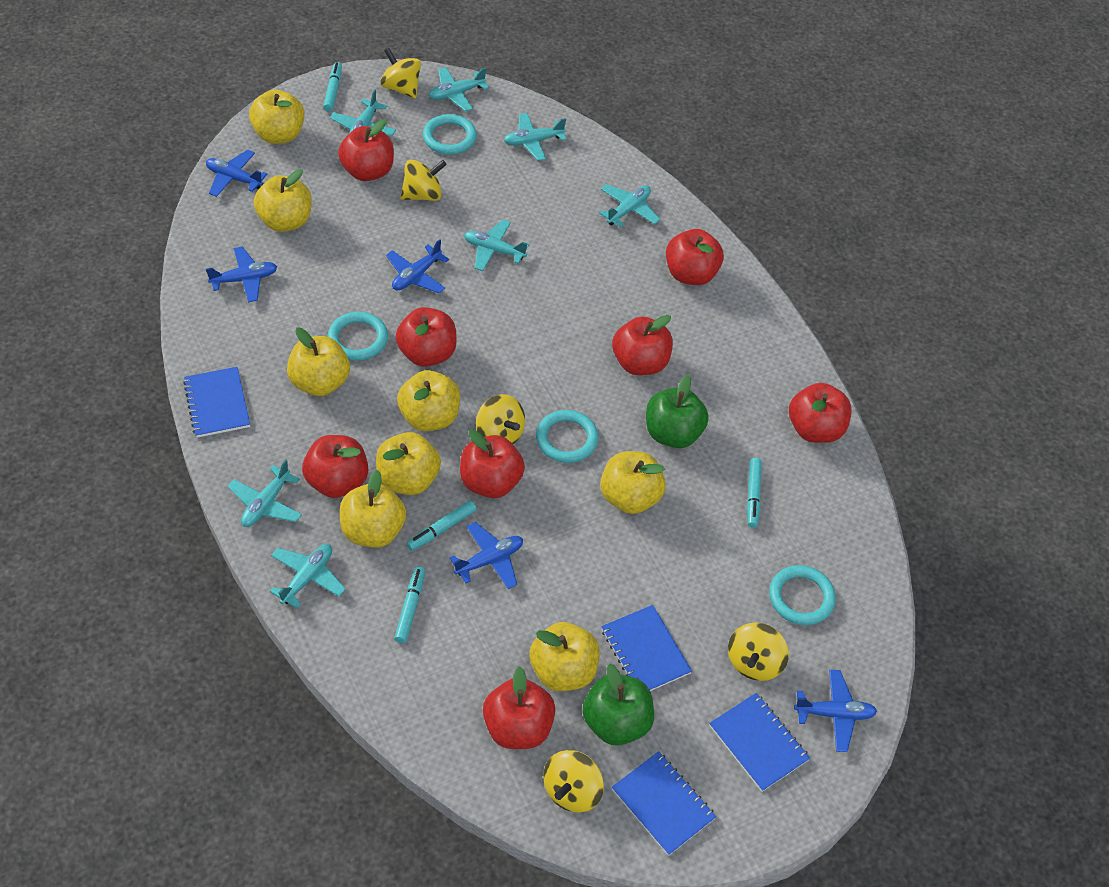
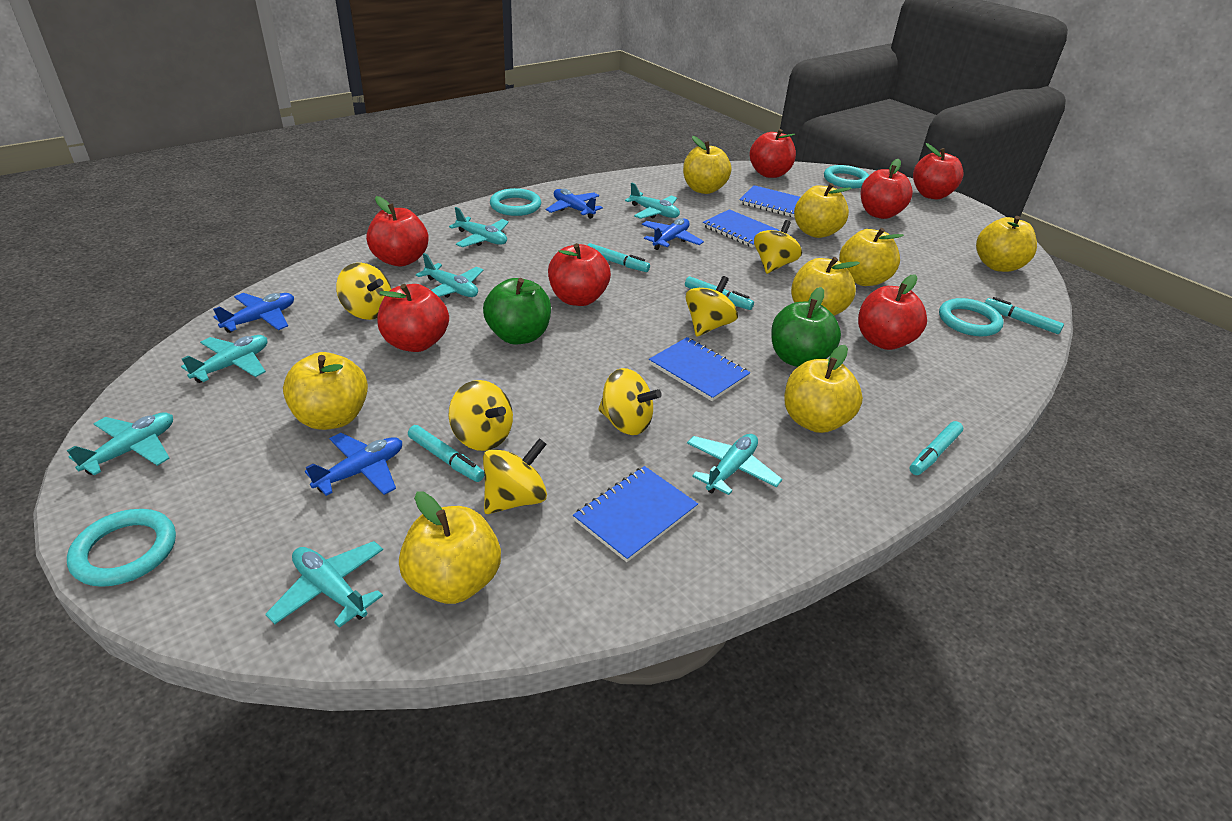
blue plane: [206,150,267,197] [206,246,277,302] [386,239,449,293] [449,522,523,589] [794,670,877,752] = 5 -> [213,293,294,333] [305,433,402,496] [546,189,603,219] [642,218,704,250] = 4
red apple: [302,435,368,498] [338,119,394,181] [396,307,457,367] [460,429,525,498] [483,666,555,749] [612,315,673,375] [666,229,724,285] [789,383,852,443] = 8 -> [366,196,429,266] [377,284,449,352] [548,243,611,306] [749,129,796,178] [858,274,927,350] [861,159,913,219] [913,143,964,199] = 7
turquoise marker: [323,62,342,112] [394,566,425,643] [407,501,477,551] [747,458,762,528] = 4 -> [408,425,484,482] [587,243,650,272] [685,276,754,310] [910,421,963,475] [985,297,1064,334] = 5
yellow spinning top: [380,48,421,99] [401,160,447,201] [476,394,525,444] [543,750,604,813] [728,623,789,681] = 5 -> [336,263,391,320] [449,380,513,451] [483,438,547,514] [598,368,662,435] [685,276,738,337] [754,220,802,274] = 6

